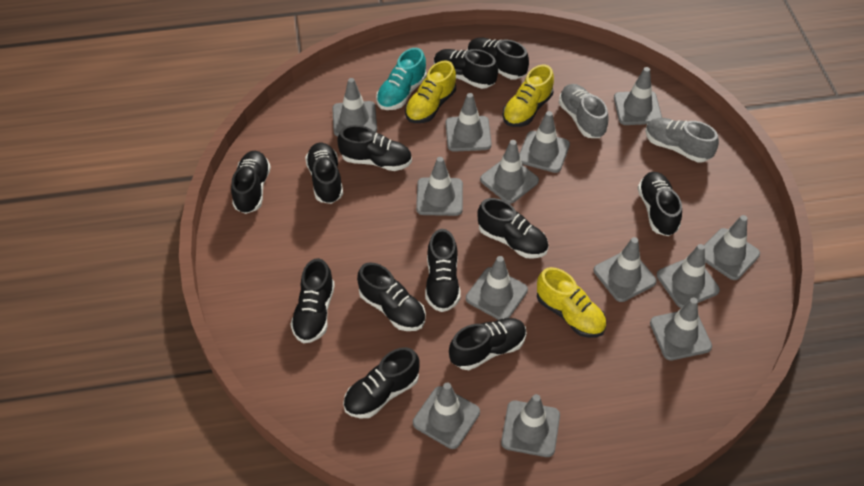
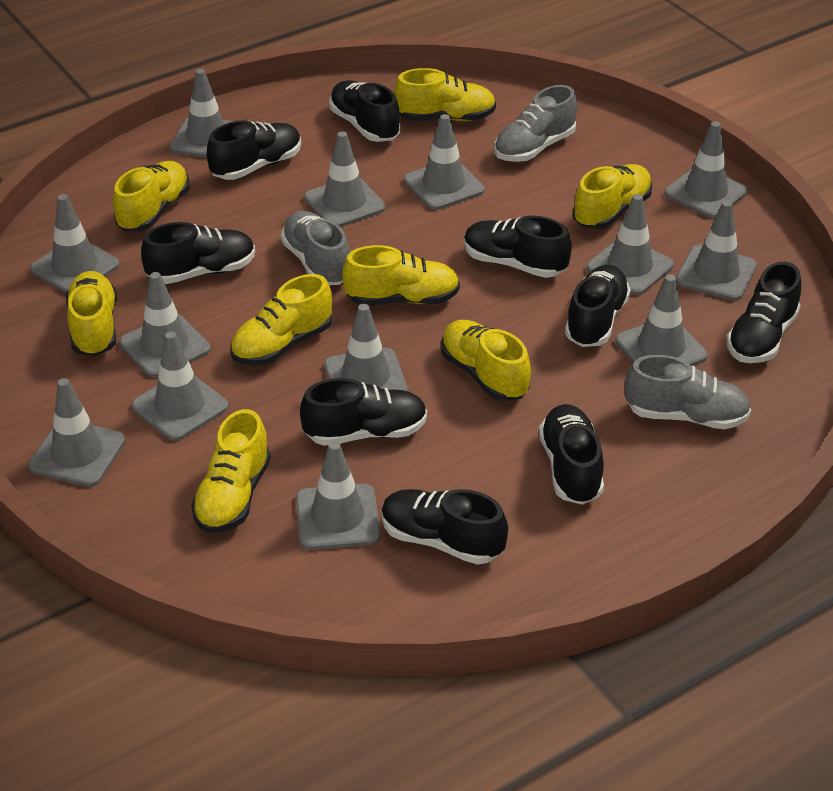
black shoe: [231,151,271,214] [290,258,335,343] [305,143,343,204] [338,125,412,171] [343,347,420,419] [357,262,426,331] [425,229,461,312] [434,49,498,89] [449,318,527,370] [468,37,529,79] [477,198,548,259] [638,172,682,236] = 12 -> [141,222,255,284] [207,120,301,180] [300,378,427,446] [329,80,401,142] [381,489,508,565] [464,215,572,278] [539,404,604,505] [565,265,631,347] [726,262,801,363] = 9
grey shoe: [559,84,609,138] [645,118,719,163] = 2 -> [281,211,350,285] [494,85,577,162] [625,355,751,429] = 3
turquoise shoe: [376,48,427,110] = 1 -> none = 0
yellow shoe: [405,60,456,123] [502,65,554,127] [537,267,606,338] = 3 -> [66,271,117,356] [113,161,189,231] [191,409,271,533] [230,274,332,366] [342,245,460,306] [394,68,496,121] [441,320,531,401] [573,164,652,229] = 8

